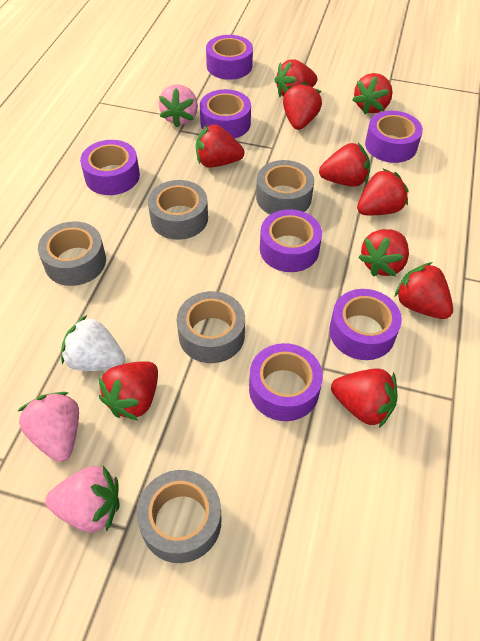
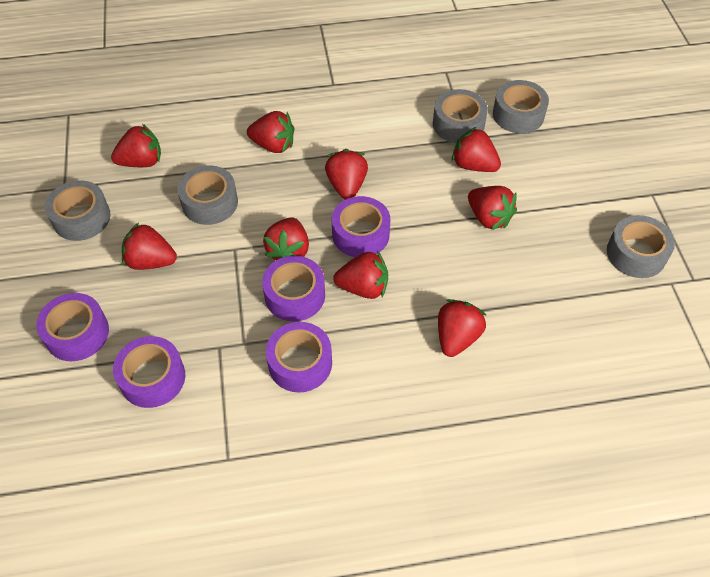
pink strawberry: [17,392,79,462] [45,466,119,532] [159,84,198,127] = 3 -> none = 0
purple tape: [80,140,140,195] [200,89,251,138] [206,35,253,80] [249,343,323,421] [260,209,322,272] [329,289,402,360] [365,111,423,163] = 7 -> [36,293,109,361] [113,336,185,408] [262,256,325,322] [266,322,332,392] [332,196,390,257] = 5
red strawberry: [99,361,158,420] [196,125,244,167] [275,59,317,97] [283,82,322,130] [319,143,370,187] [331,369,397,428] [353,73,392,115] [357,169,408,215] [358,229,409,276] [395,262,453,319] = 10 -> [111,124,161,167] [122,222,177,270] [247,111,294,153] [263,217,309,260] [325,149,368,200] [333,251,388,299] [438,299,487,357] [452,127,501,172] [468,186,517,230] = 9
white strawberry: [61,315,125,371] = 1 -> none = 0

